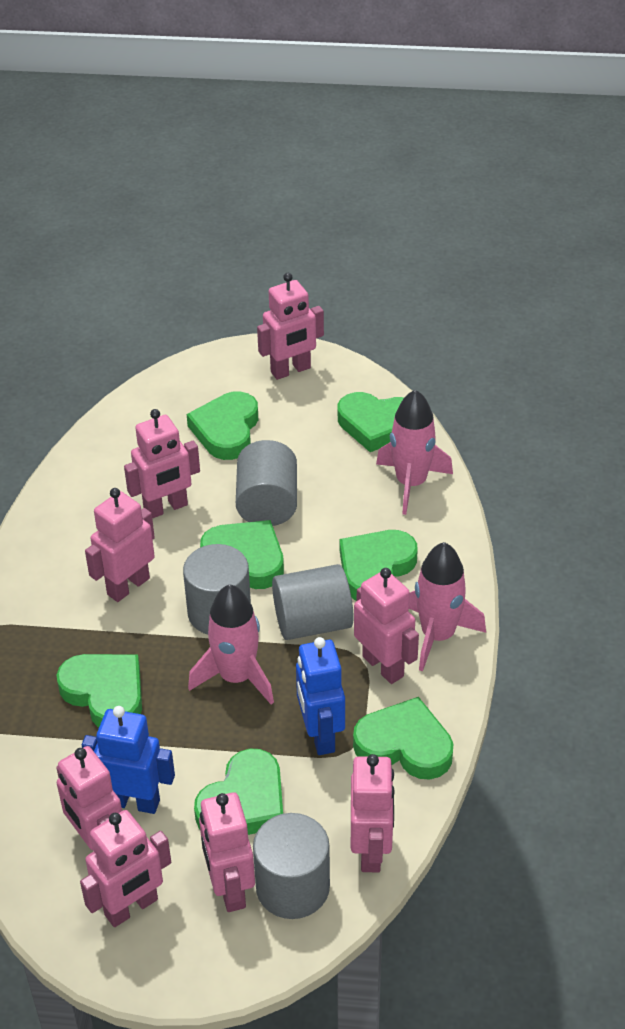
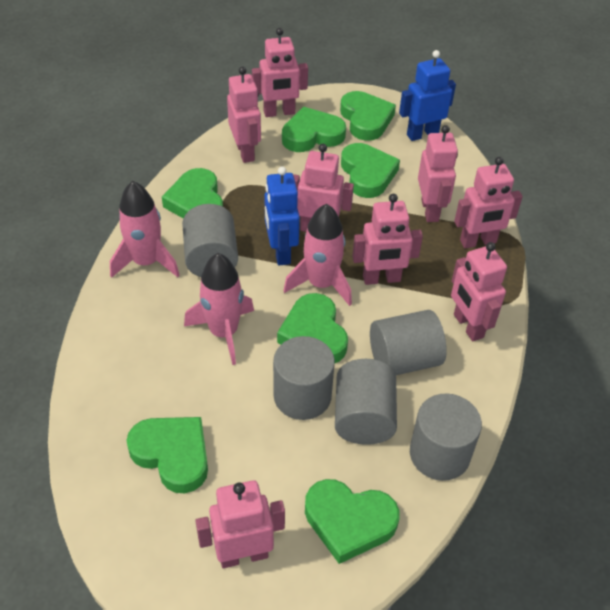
grey cylinder: [183,544,251,635] [236,440,297,526] [253,813,330,919] [272,564,354,640] = 4 -> [182,204,238,277] [273,336,335,420] [335,359,397,445] [370,310,447,375] [410,393,482,481] = 5

